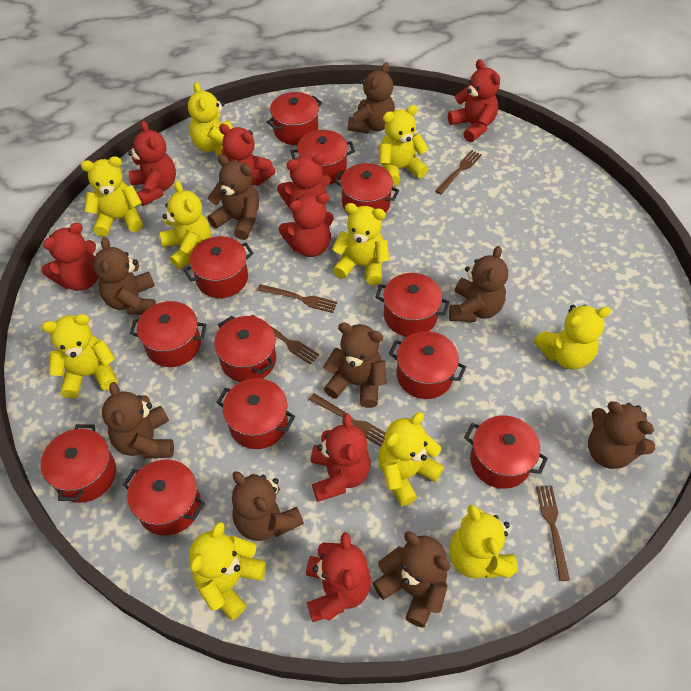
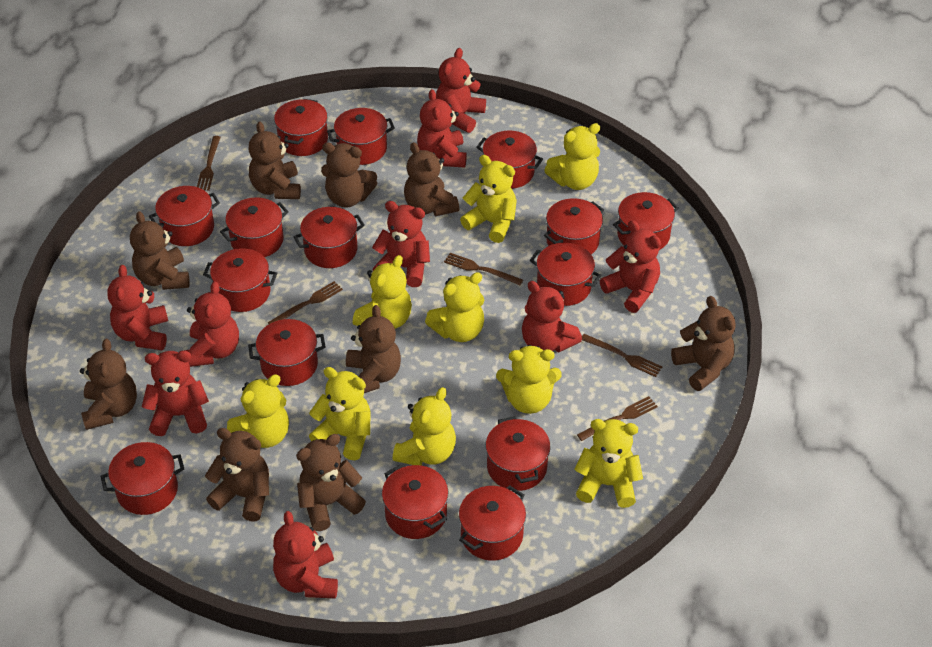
red pot: [41,424,116,503] [122,459,205,536] [130,301,207,367] [183,236,254,298] [214,316,276,382] [217,378,295,449] [267,92,322,145] [291,130,355,184] [334,163,400,215] [375,273,450,337] [389,331,466,399] [464,415,548,489] = 12 -> [100,442,184,515] [149,186,220,246] [203,248,277,312] [220,197,289,257] [248,319,326,386] [274,99,328,156] [293,207,365,268] [327,108,395,165] [382,465,449,539] [459,485,526,561] [476,131,543,189] [486,416,550,491] [530,243,602,306] [544,198,604,255] [613,192,679,250] = 15
red teddy bear: [42,223,98,291] [128,121,176,206] [219,124,275,186] [277,154,331,208] [279,193,334,257] [306,532,371,622] [311,413,371,502] [448,59,500,142] = 8 -> [107,265,168,350] [142,350,209,436] [185,281,239,367] [273,511,338,599] [372,201,430,287] [417,89,467,168] [436,48,486,133] [522,281,582,352] [600,220,661,313] = 9
yellow teddy bear: [41,314,118,398] [81,156,143,237] [160,181,211,269] [188,82,233,155] [189,522,266,620] [332,203,389,285] [378,412,444,506] [379,105,429,186] [449,505,518,579] [534,305,611,370] = 10 -> [227,374,289,448] [309,367,371,460] [353,255,412,329] [393,387,456,465] [425,272,484,342] [460,155,517,243] [496,345,562,414] [544,123,600,190] [574,419,643,508] = 9

